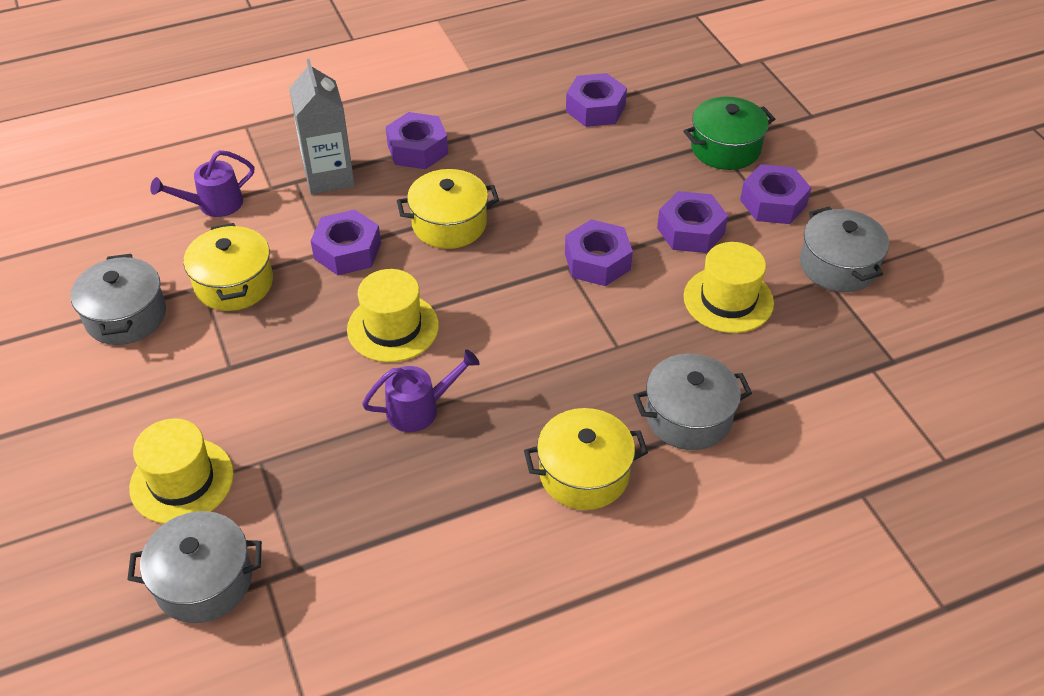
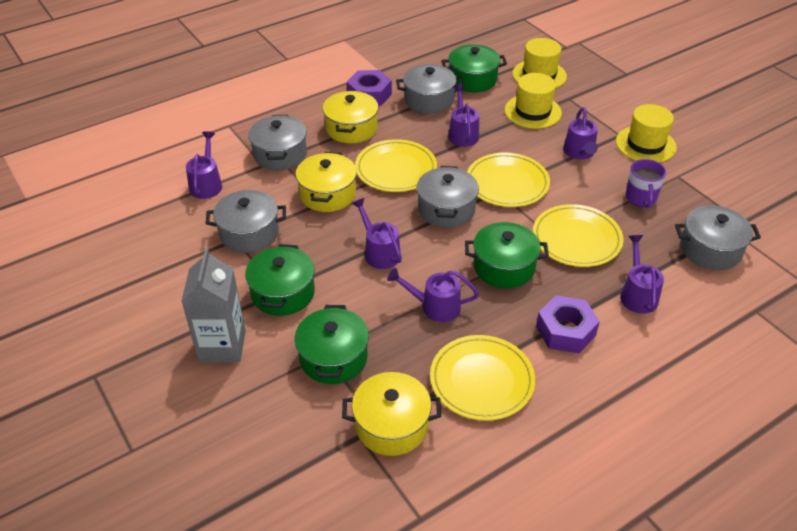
green pot: [684,96,775,170] = 1 -> [245,244,315,316] [295,305,369,384] [441,45,507,92] [465,222,549,288] = 4
grey pot: [71,254,166,345] [127,511,262,623] [633,354,752,450] [800,206,889,292] = 4 -> [206,190,286,253] [248,115,307,170] [396,64,464,114] [417,166,479,228] [675,205,761,270] = 5
purple mug: none = 0 -> [626,159,666,208] = 1
purple nut: [311,210,381,275] [386,112,448,169] [565,219,633,286] [566,73,627,127] [657,191,728,253] [740,164,811,224] = 6 -> [347,70,392,106] [536,295,600,353] = 2
purple watering can: [150,150,254,217] [362,349,480,432] = 2 -> [186,131,222,199] [352,198,402,269] [387,268,479,322] [448,84,479,147] [563,107,598,159] [620,235,664,314] = 6
yellow plate: none = 0 -> [355,139,437,192] [430,335,535,421] [467,153,550,207] [533,204,624,267] = 4

